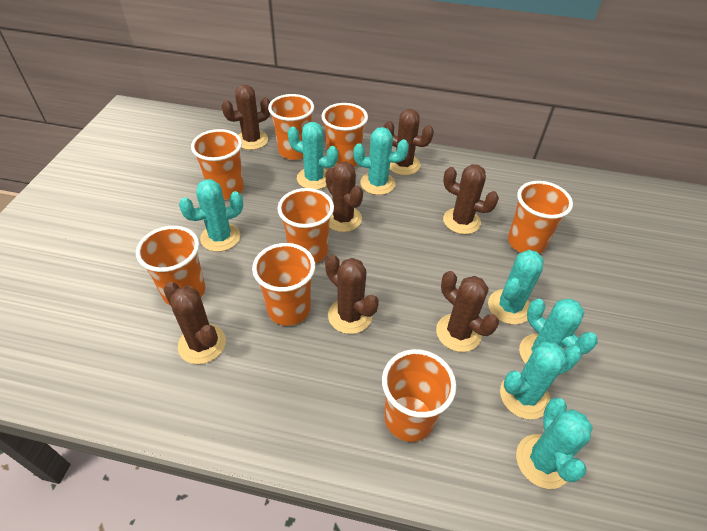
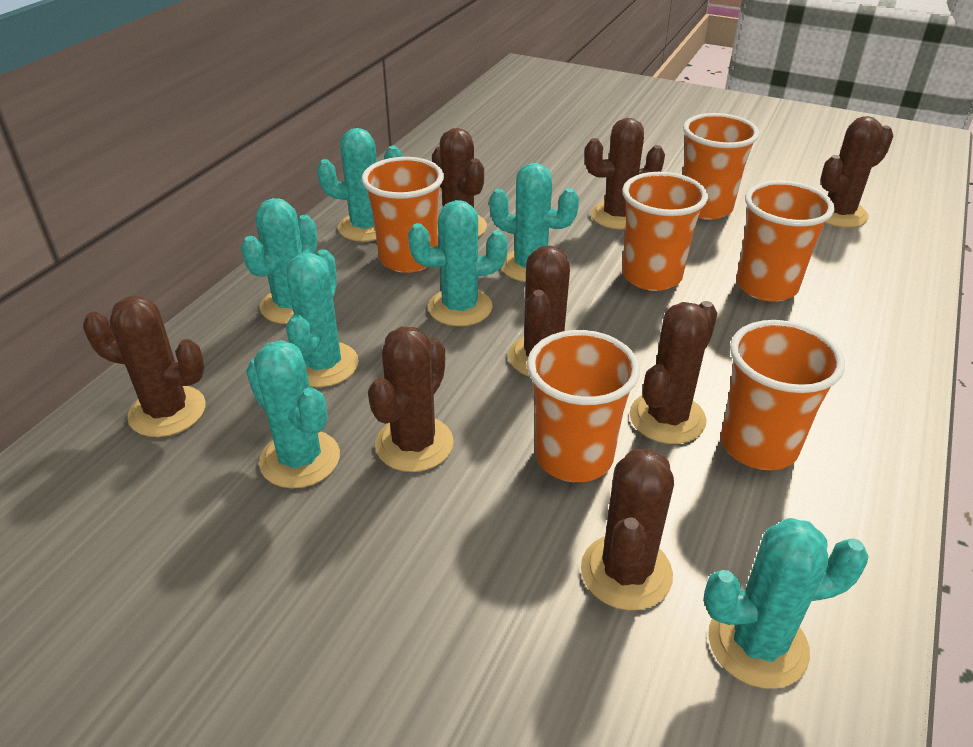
brown cactus: [163,282,226,364] [221,85,270,150] [325,161,363,232] [325,255,379,334] [384,109,434,175] [436,271,499,352] [443,164,499,234] = 7 -> [83,296,206,437] [368,327,454,472] [432,128,487,237] [508,246,570,377] [581,449,674,610] [585,118,665,229] [630,301,717,444] [821,116,893,228] = 8
orange cup: [136,226,205,306] [191,129,244,200] [252,243,315,326] [268,94,314,160] [277,188,334,264] [321,103,368,167] [382,349,456,442] [508,181,573,254] = 8 -> [362,157,444,273] [527,330,640,482] [622,172,708,291] [683,113,759,220] [721,320,845,470] [736,181,835,302] = 6

